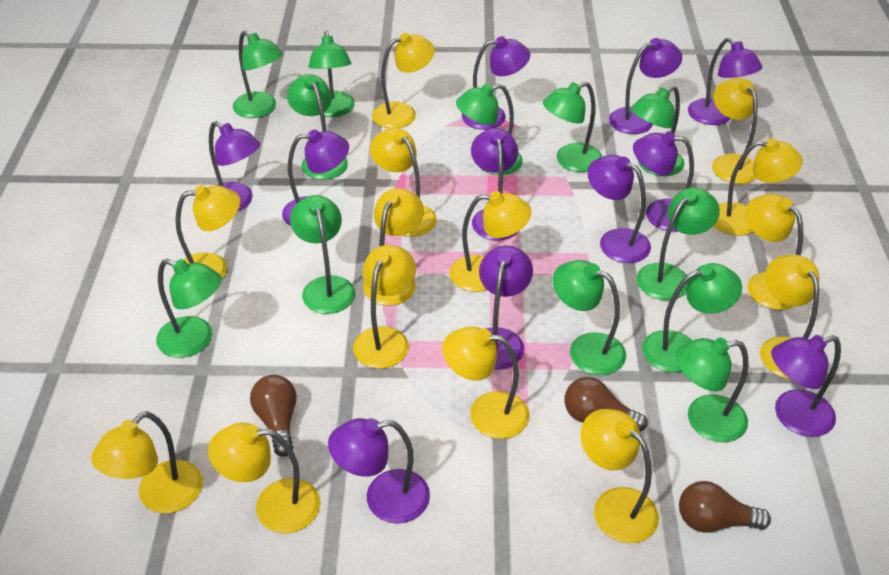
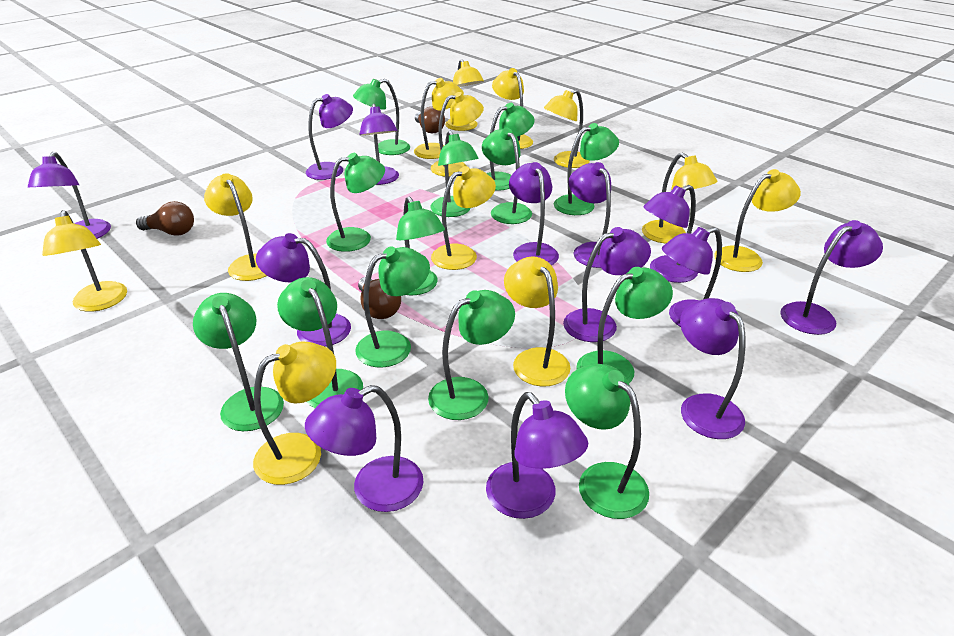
green lamp: [156,259,222,358] [233,31,283,118] [287,74,348,180] [290,195,355,314] [308,30,355,117] [456,83,523,175] [543,81,602,172] [552,260,626,375] [631,86,685,176] [637,187,720,300] [642,263,742,373] [676,337,749,442] = 12 -> [193,293,284,431] [277,277,363,408] [326,153,385,252] [353,79,410,155] [355,246,430,368] [396,196,445,295] [428,290,515,420] [430,131,479,217] [482,127,532,224] [486,103,535,191] [554,123,619,215] [565,364,649,519] [576,267,673,383] = 13
purple lamp: [209,121,260,212] [282,129,349,226] [328,418,430,524] [462,36,530,130] [471,128,518,240] [479,245,533,370] [587,155,651,263] [609,38,682,134] [633,131,694,232] [688,38,762,125] [771,335,841,437] = 11 -> [28,152,111,239] [256,233,351,347] [305,385,424,512] [306,94,353,180] [359,104,399,185] [486,392,588,519] [509,162,559,265] [563,227,651,342] [569,162,611,268] [643,185,698,283] [662,227,722,327] [680,298,745,439] [781,220,883,335] = 13
yellow lamp: [91,411,203,514] [175,185,240,279] [208,423,320,533] [353,245,416,369] [363,188,424,306] [370,128,437,237] [372,33,435,128] [442,326,529,439] [449,191,532,292] [581,409,659,543] [712,78,758,184] [714,138,803,236] [746,194,803,310] [760,255,820,379] = 14 -> [42,210,127,312] [204,173,267,281] [253,341,336,485] [414,78,464,159] [431,92,484,177] [431,166,496,270] [445,59,484,131] [492,68,533,149] [504,257,570,386] [544,89,590,168] [642,153,717,243] [714,169,801,272] = 12

